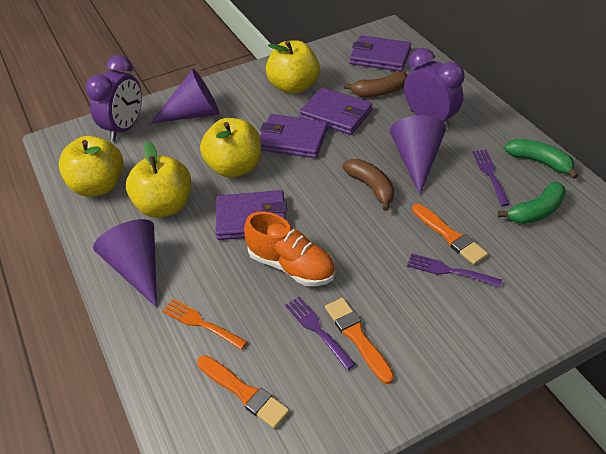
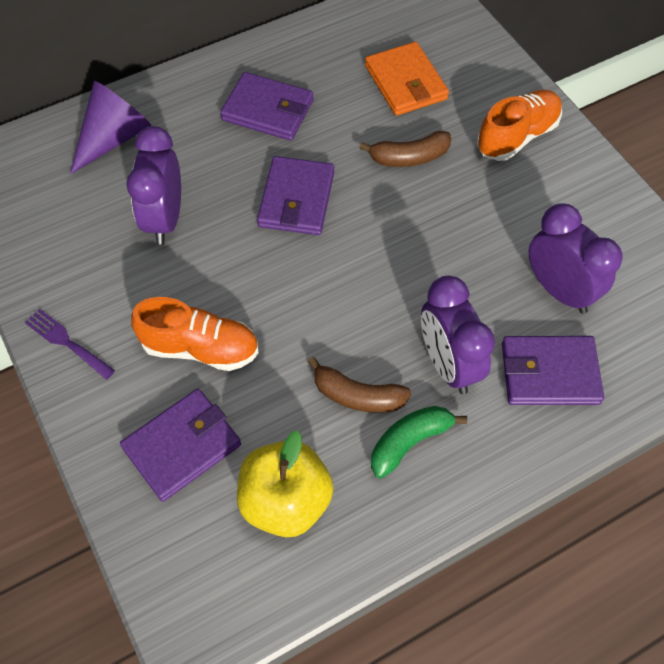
green banana: [498,182,566,224] [505,139,579,179] = 2 -> [371,406,467,478] = 1
orange brush: [197,355,289,428] [325,298,394,384] [412,204,488,265] = 3 -> none = 0
orange fork: [162,299,248,350] = 1 -> none = 0
orange shoe: [244,212,335,286] = 1 -> [131,297,259,371] [477,90,562,161] = 2
orange wallet: none = 0 -> [365,42,449,116] = 1
purple clock: [86,55,142,141] [404,48,465,130] = 2 -> [126,126,181,245] [421,276,495,394] [529,203,623,314] = 3
purple cone: [93,219,157,308] [151,69,219,123] [390,115,446,194] = 3 -> [70,81,151,174] = 1
purple fork: [285,296,356,370] [407,253,502,287] [472,150,510,206] = 3 -> [25,309,115,380] = 1
yellow apple: [59,136,123,197] [126,141,191,218] [200,118,261,178] [266,40,320,94] = 4 -> [237,430,334,537] = 1

